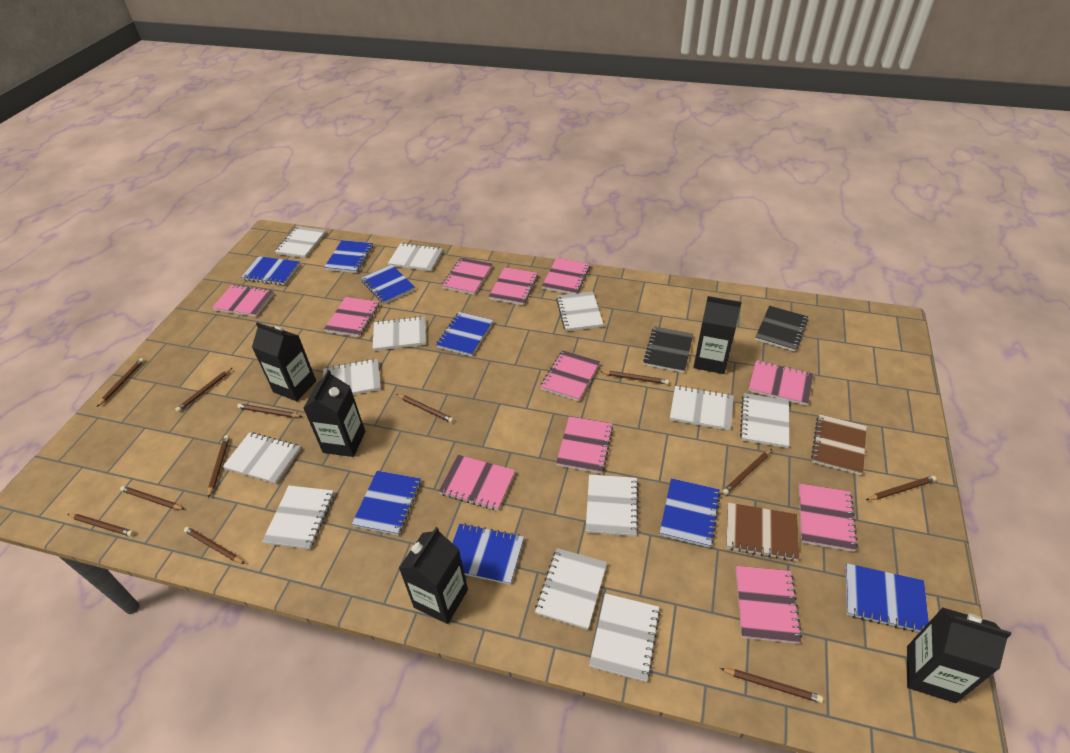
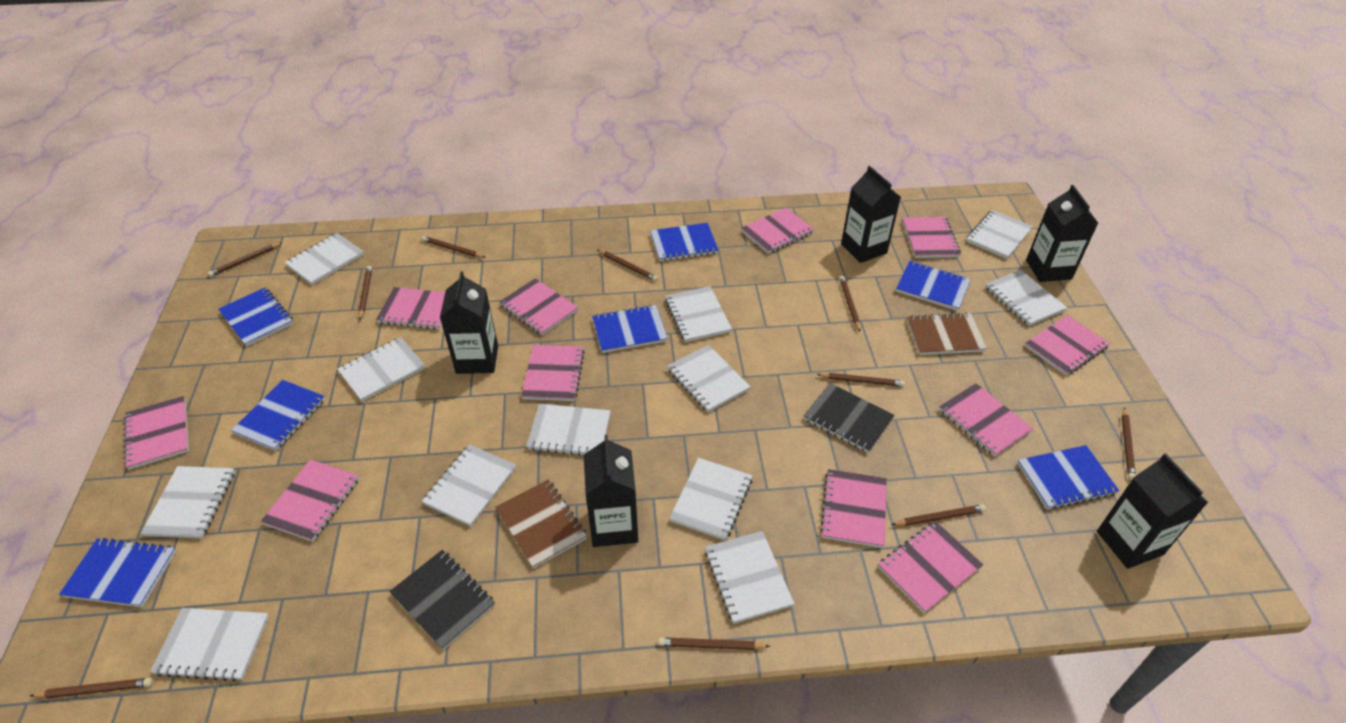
blue notebook: [241,256,300,285] [324,240,373,273] [352,471,421,535] [361,264,415,304] [436,312,493,356] [452,523,524,585] [660,478,721,548] [845,563,929,632] = 8 -> [59,538,176,607] [219,287,293,347] [231,380,325,451] [592,305,668,353] [650,223,718,261] [896,261,971,311] [1017,445,1119,509] = 7
brown pencil: [68,514,134,537] [97,358,145,407] [120,486,185,510] [175,367,233,412] [184,527,245,564] [208,435,230,498] [237,404,302,418] [396,394,454,423] [600,371,669,385] [720,668,823,703] [722,449,772,495] [866,476,937,500] = 12 -> [30,678,153,698] [208,242,283,277] [358,266,372,320] [422,236,485,258] [598,250,658,281] [658,637,770,650] [816,373,905,387] [839,276,860,332] [891,504,986,526] [1122,407,1136,480] = 10

